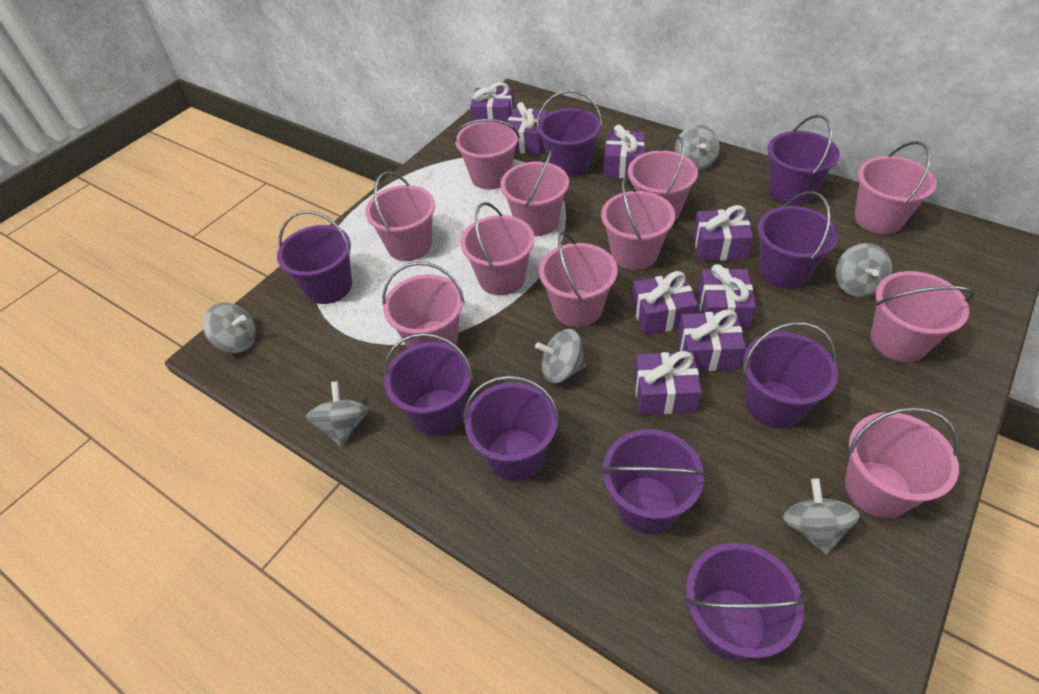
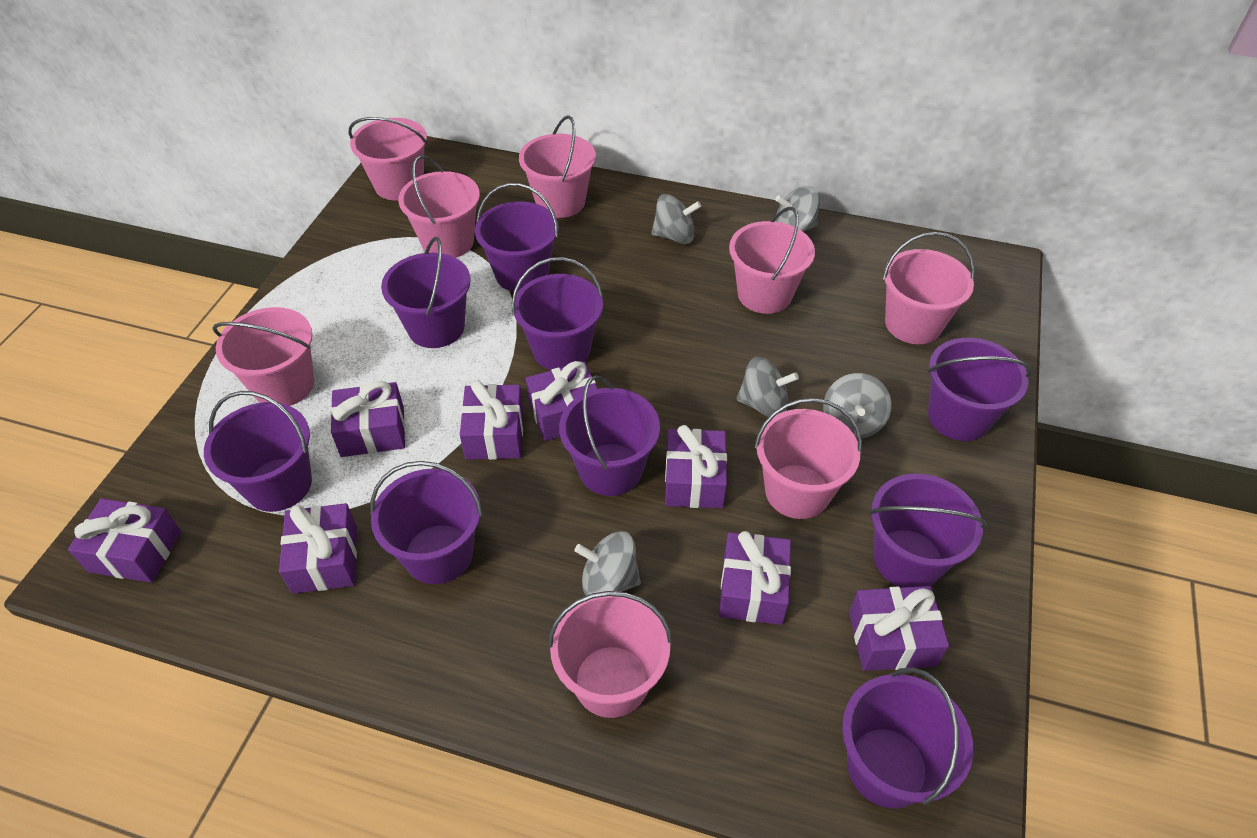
grey spinning top: [203,303,256,353] [306,381,369,447] [535,329,586,383] [675,125,719,171] [783,478,860,555] [836,243,892,298] = 6 -> [575,531,641,596] [651,194,701,244] [737,357,799,417] [775,186,820,232] [823,373,892,439] = 5
pink bucket: [365,171,435,261] [382,262,465,348] [454,119,520,190] [460,202,535,295] [500,149,569,236] [539,231,617,327] [601,178,675,270] [628,135,698,220] [845,407,959,518] [854,141,936,234] [871,271,974,362] = 11 -> [212,307,314,406] [348,117,427,200] [398,155,480,258] [519,115,596,218] [548,591,672,718] [729,207,815,314] [755,398,862,519] [883,232,975,344] = 8

